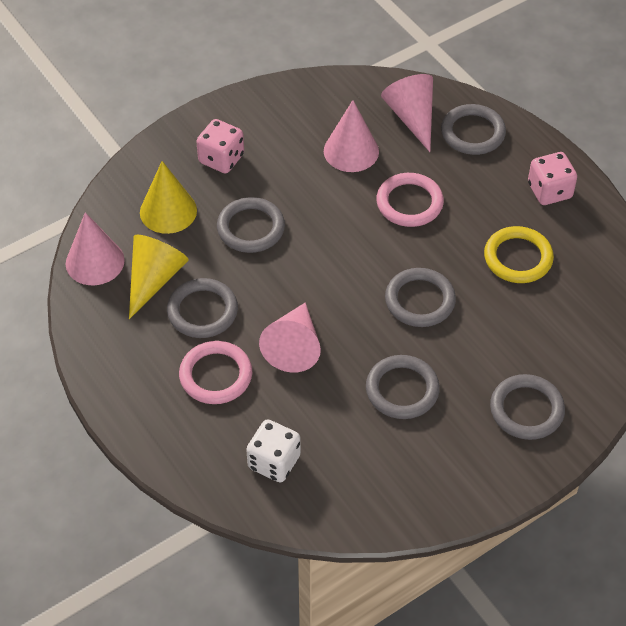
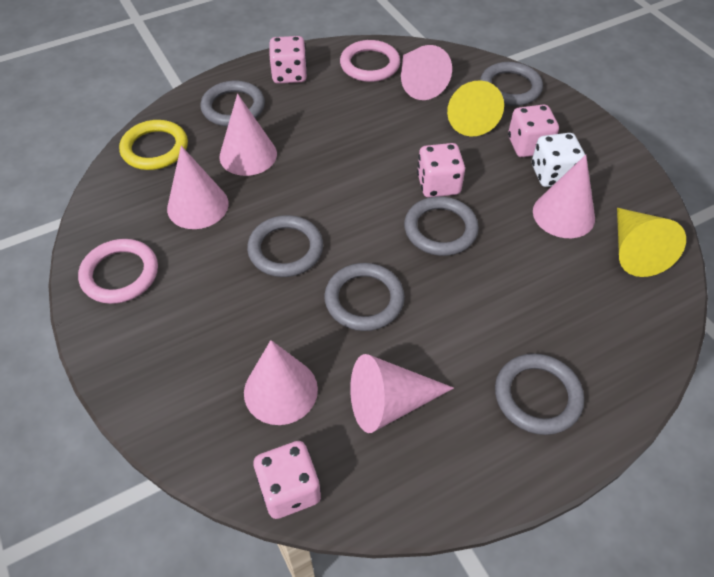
pink cone: [66,212,125,285] [259,302,321,373] [324,100,379,172] [381,74,433,152] = 4 -> [167,146,229,229] [219,94,277,176] [244,340,318,425] [350,354,454,433] [401,45,452,100] [533,155,595,238] = 6
pink dice: [196,119,244,174] [528,152,577,205] = 2 -> [254,441,321,519] [269,36,307,84] [417,143,465,198] [508,104,559,157] = 4

